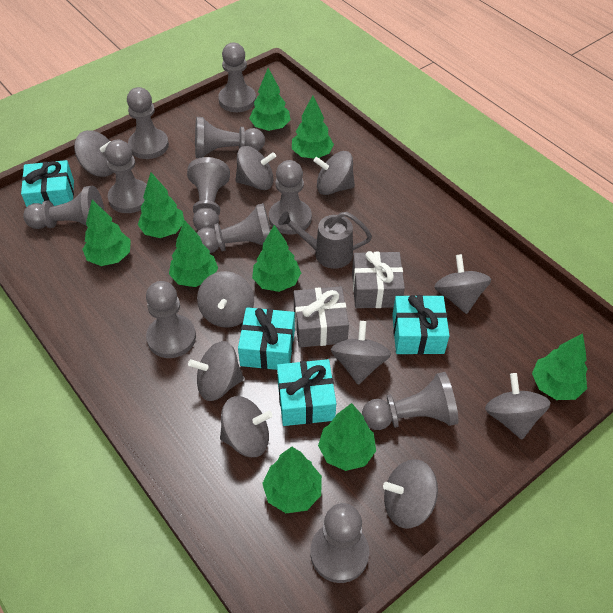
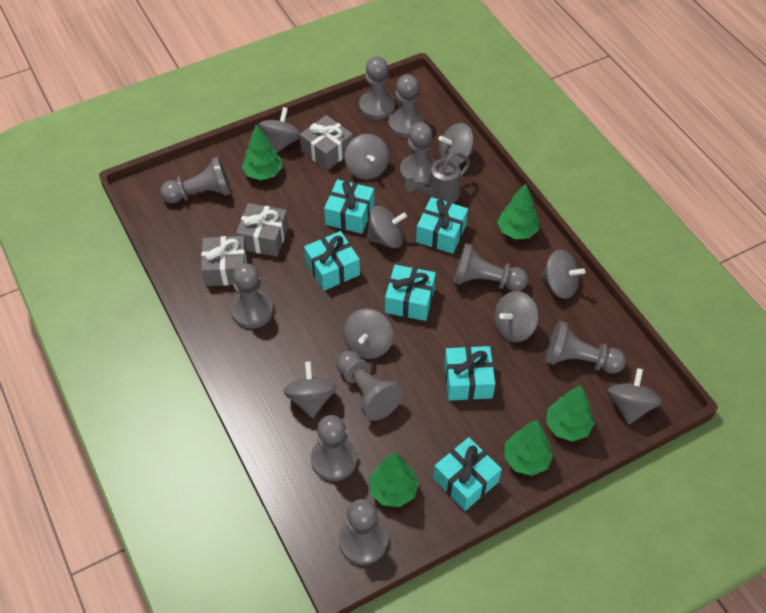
green tree: [82,200,131,266] [138,172,184,238] [169,220,218,287] [249,68,291,131] [252,225,301,292] [262,447,322,513] [292,95,334,159] [318,403,376,471] [532,333,588,400] = 9 -> [242,124,282,180] [369,452,419,507] [497,183,539,239] [504,420,554,476] [546,385,595,442] = 5
grey gift: [294,286,349,348] [352,251,405,308] = 2 -> [201,236,247,286] [236,203,289,256] [300,115,353,170] = 3
grey pawn: [23,185,104,229] [105,140,147,213] [127,87,169,159] [146,281,196,358] [187,157,230,231] [195,117,265,158] [197,203,271,253] [218,43,256,112] [269,160,312,234] [310,503,369,583] [362,372,459,430] = 11 -> [160,157,231,203] [231,263,273,329] [311,415,357,481] [336,351,403,421] [339,499,388,565] [359,57,395,120] [388,74,425,138] [400,122,435,186] [453,243,528,291] [546,321,626,374] = 10
grey spinning top: [74,130,113,177] [188,341,244,401] [197,271,254,328] [220,396,273,457] [235,146,276,190] [313,151,355,195] [331,321,391,385] [383,459,438,528] [434,254,491,314] [485,373,551,440] = 10 -> [258,107,301,153] [283,362,337,418] [343,309,393,359] [345,134,389,180] [366,206,407,248] [438,123,474,165] [494,291,539,342] [541,249,585,299] [607,368,662,425] = 9
turquoise gift: [21,160,74,207] [238,307,295,370] [277,359,336,426] [392,295,450,355] = 4 -> [304,231,360,291] [324,179,374,234] [385,265,436,321] [416,197,468,254] [433,437,502,511] [444,346,495,401] = 6

